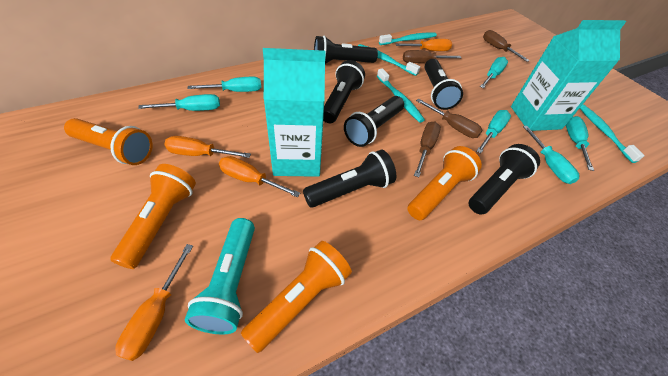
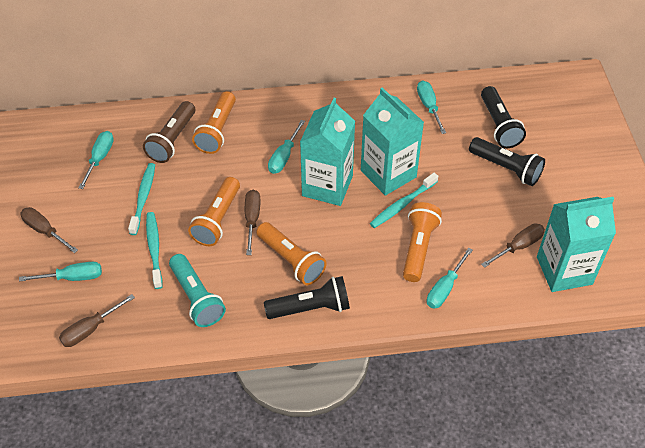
black flashlight: [303,150,396,208] [314,36,378,64] [323,60,365,123] [344,96,404,147] [425,59,463,110] [469,144,540,215] = 6 -> [264,276,350,319] [469,137,545,186] [481,86,526,148] = 3
brown flashlight: none = 0 -> [143,101,195,163] = 1
orange screwdriver: [115,244,193,361] [164,136,251,158] [219,156,300,197] [396,39,452,51] = 4 -> none = 0
turquoise carton: [263,48,326,177] [511,20,626,131] = 2 -> [300,98,355,206] [361,87,424,196] [537,197,616,292] = 3
turquoise screwdriver: [138,94,220,111] [187,77,261,92] [477,110,511,153] [480,57,508,88] [523,126,579,184] [566,116,594,171] = 6 -> [19,262,102,282] [78,131,114,189] [268,120,305,174] [417,80,446,134] [427,248,473,309] = 5
turquoise toothbrush: [358,44,420,76] [377,68,425,123] [379,33,437,45] [580,104,645,163] = 4 -> [128,163,155,235] [146,212,162,289] [370,173,438,228] = 3

